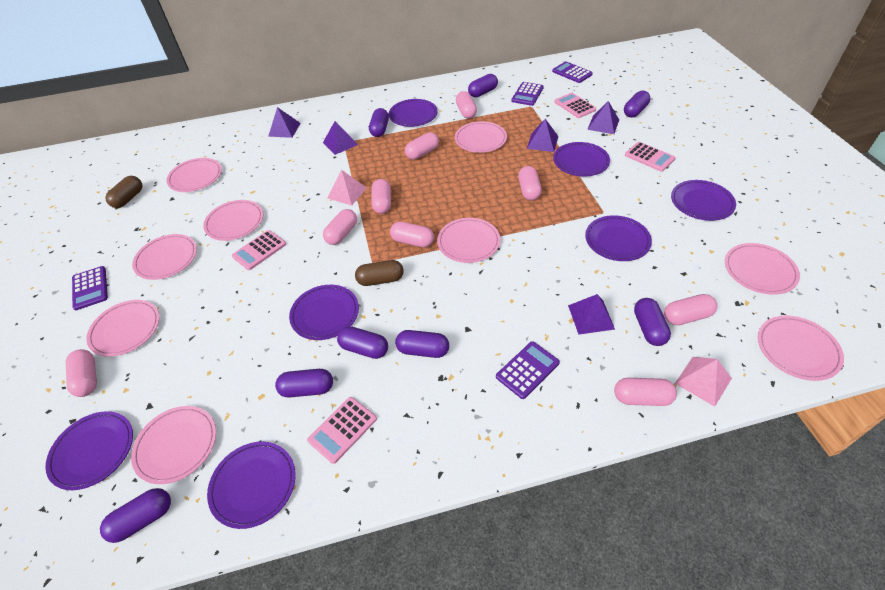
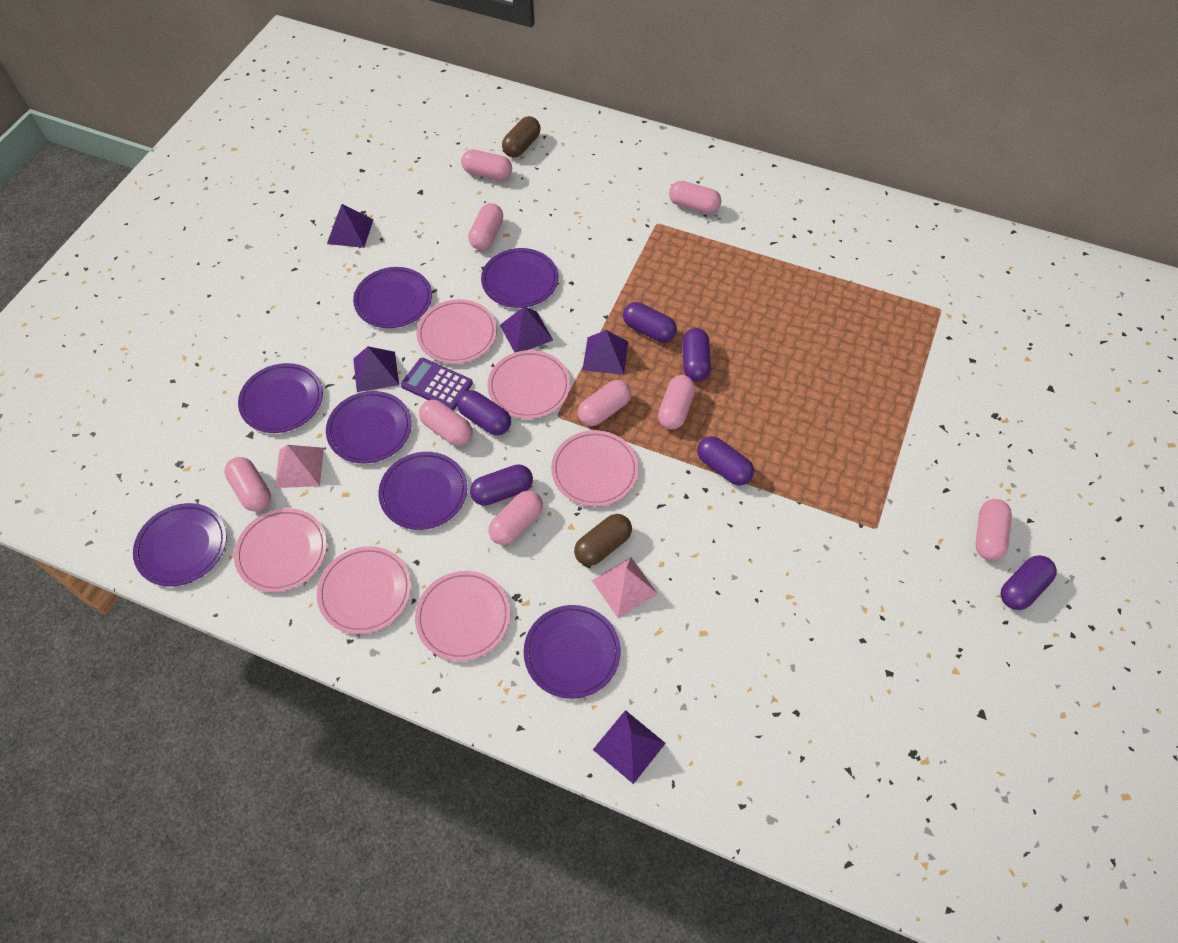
pink calculator: [232,230,286,270] [307,397,377,464] [554,93,596,118] [625,142,676,172] = 4 -> none = 0
pink plate: [86,300,160,357] [131,406,216,484] [132,234,197,280] [166,158,222,192] [203,200,263,241] [437,218,500,263] [455,121,507,153] [725,243,800,295] [758,316,844,381] = 9 -> [234,508,327,592] [317,546,411,634] [415,571,510,661] [417,299,497,364] [487,350,570,419] [551,430,639,507] = 6
purple calculator: [72,266,108,310] [496,341,560,399] [511,82,544,106] [552,61,593,83] = 4 -> [401,358,473,410] = 1
purple capsule: [100,488,171,543] [275,369,333,398] [337,326,388,359] [369,108,389,137] [395,330,449,358] [468,74,498,97] [624,90,650,118] [634,298,671,346] = 8 -> [457,390,511,435] [470,464,533,506] [623,302,677,342] [682,328,711,382] [697,436,754,485] [1001,555,1057,610] = 6

